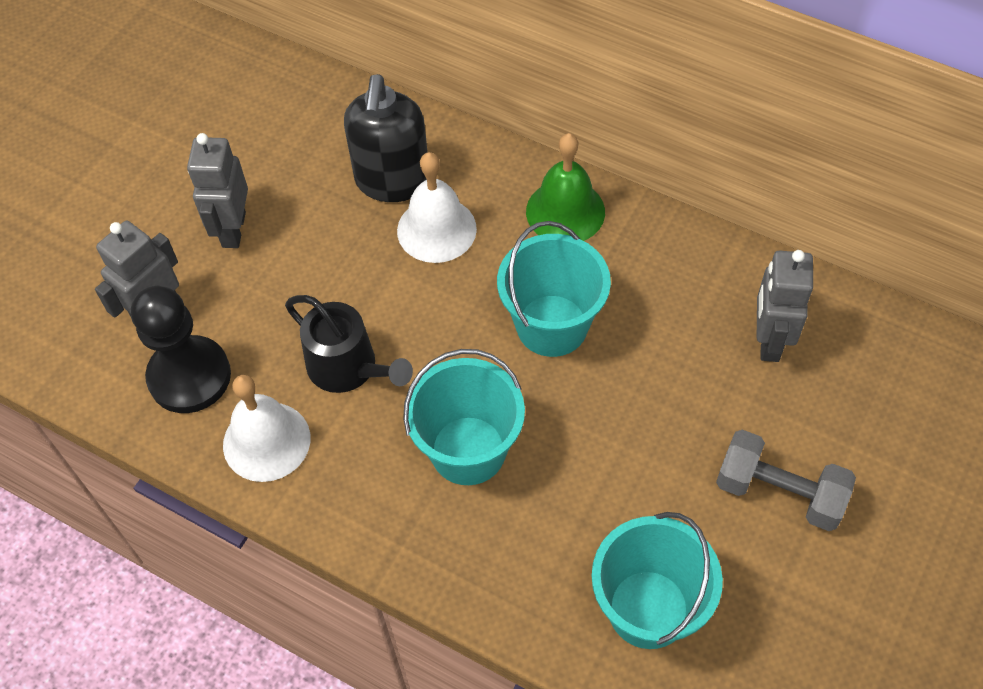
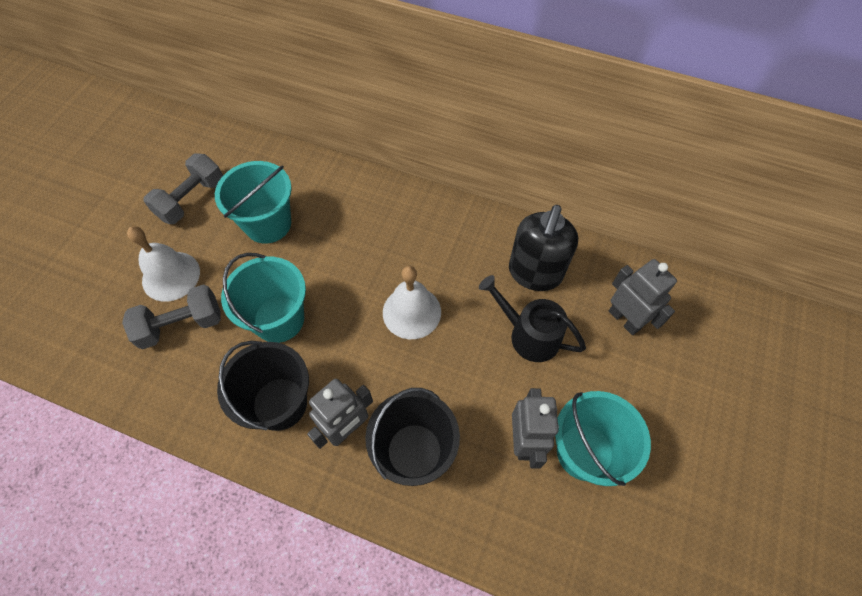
black bucket: none = 0 -> [217,341,309,431] [365,388,460,486] = 2
black pawn: [131,286,231,413] = 1 -> none = 0
green bell: [526,133,605,241] = 1 -> none = 0
grey dumbbell: [716,430,856,531] = 1 -> [122,284,221,349] [143,154,223,224] = 2

